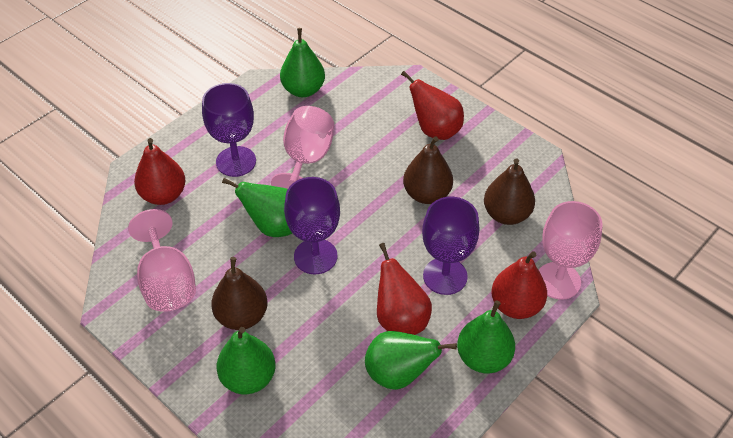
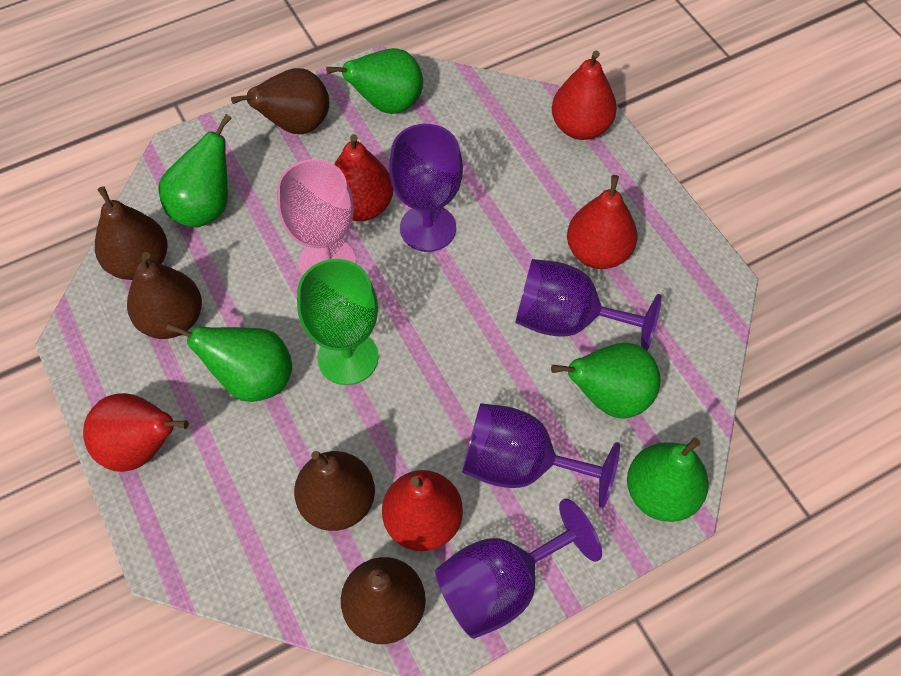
brown pear: [211,257,268,330] [403,136,453,204] [484,158,535,225] = 3 -> [95,186,168,280] [127,252,202,339] [231,68,329,134] [294,451,375,531] [341,557,426,644] = 5
green goblet: none = 0 -> [297,259,378,385] = 1
pink goblet: [128,209,196,312] [271,106,334,189] [539,201,602,300] = 3 -> [277,159,356,276] = 1
purple goblet: [202,83,256,177] [284,177,340,274] [422,197,479,295] = 3 -> [389,124,463,252] [435,498,602,639] [462,403,620,508] [515,259,662,351] = 4
red pear: [134,138,186,205] [377,243,432,335] [401,71,464,140] [491,251,547,319] = 4 -> [83,393,189,472] [334,134,393,221] [382,470,463,551] [552,51,617,140] [567,175,637,269] = 5

